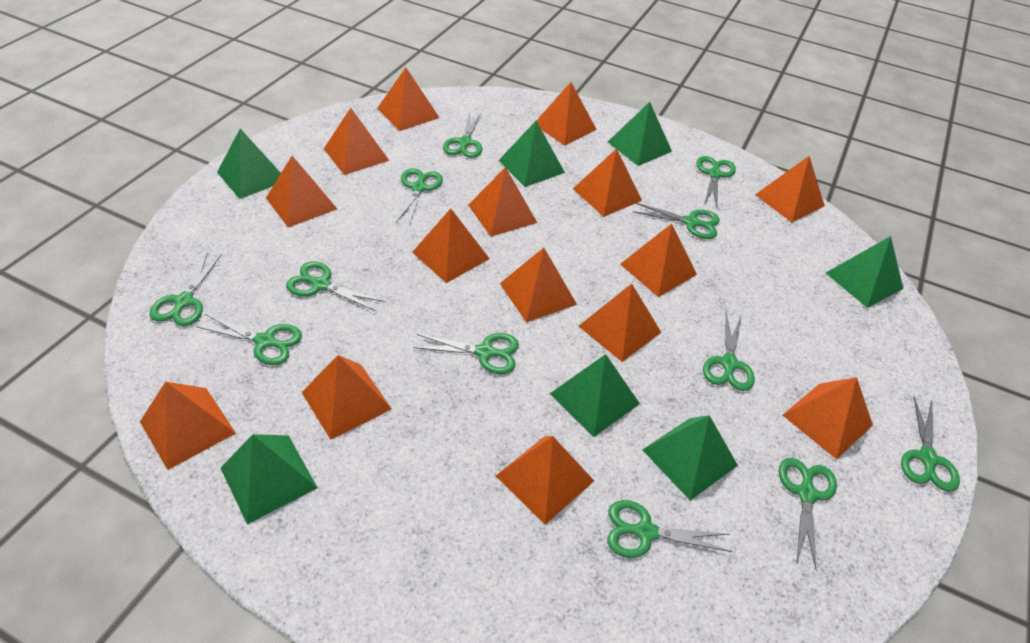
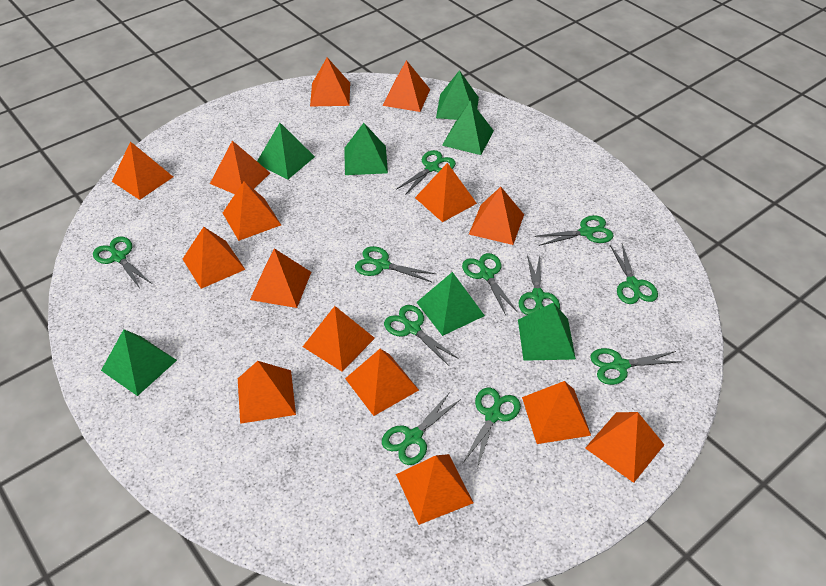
green scissors: [149,252,222,326] [196,314,302,365] [286,261,384,311] [396,168,443,224] [413,333,519,374] [443,112,482,158] [607,500,732,558] [632,202,720,239] [696,156,736,207] [703,312,755,391] [779,458,837,571] [901,396,960,492] = 12 -> [93,237,152,289] [355,246,436,282] [382,392,461,465] [384,305,459,366] [396,150,456,195] [462,253,517,315] [463,388,521,468] [518,255,560,315] [535,215,613,246] [590,348,682,385] [610,244,658,304] = 11

